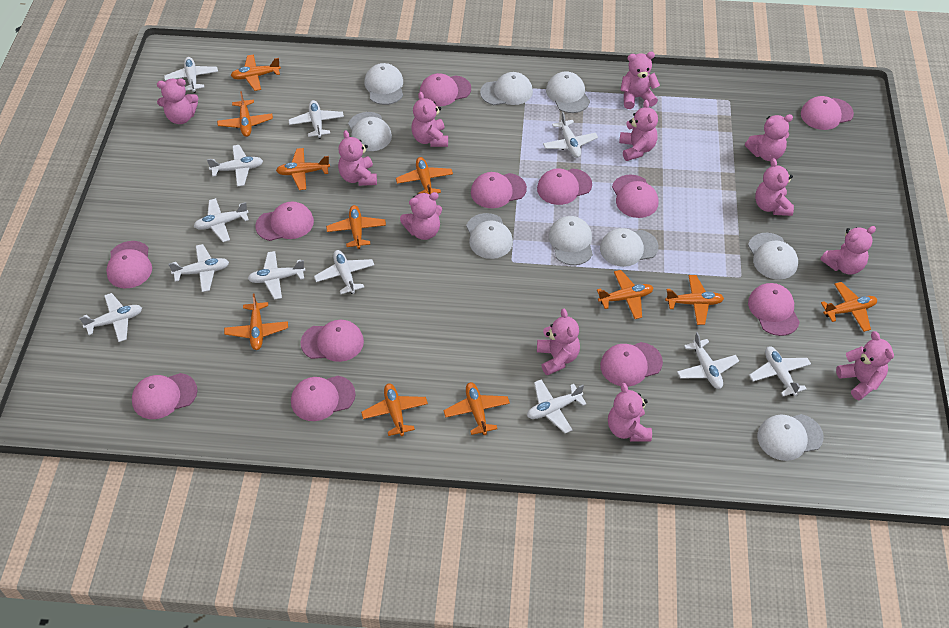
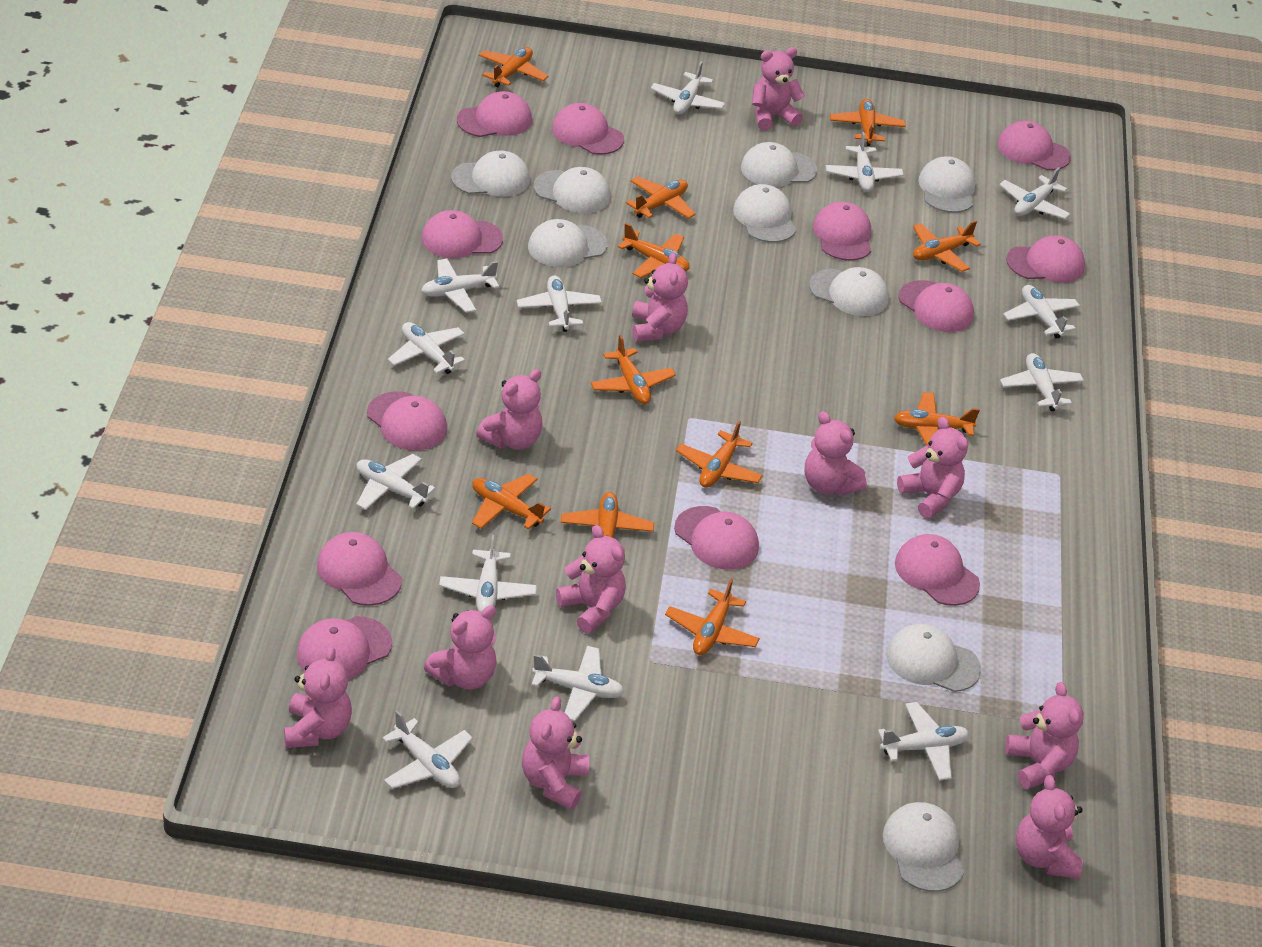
pink teddy bear: [157,79,198,124] [338,130,377,186] [400,192,442,240] [411,92,448,147] [537,309,580,376] [608,383,652,441] [619,100,658,161] [620,52,660,109] [745,114,793,161] [755,158,794,216] [821,226,876,274] [836,331,894,401] = 12 -> [284,646,352,748] [424,605,497,690] [476,369,542,450] [522,696,589,810] [556,525,626,633] [632,252,688,342] [752,47,805,130] [805,411,867,496] [897,417,968,518] [1005,682,1084,789] [1016,775,1083,879] = 11
white plane: [79,293,142,342] [164,57,218,93] [168,244,229,292] [194,198,249,242] [207,145,263,187] [248,251,306,300] [288,100,344,139] [314,250,374,294] [527,379,587,433] [543,112,598,158] [677,332,739,389] [749,346,811,396] = 12 -> [356,454,436,510] [382,711,473,789] [388,322,465,374] [421,259,500,313] [439,535,537,612] [517,275,602,332] [531,646,624,721] [651,61,725,114] [826,132,904,192] [878,702,970,781] [999,167,1070,219] [1000,353,1084,411] [1003,285,1080,339] = 13

